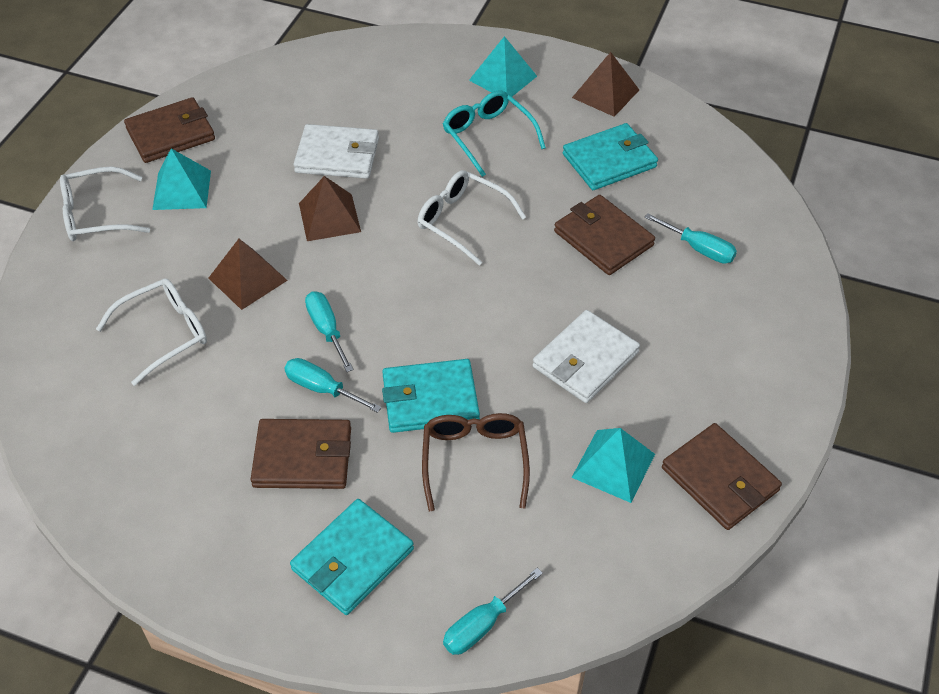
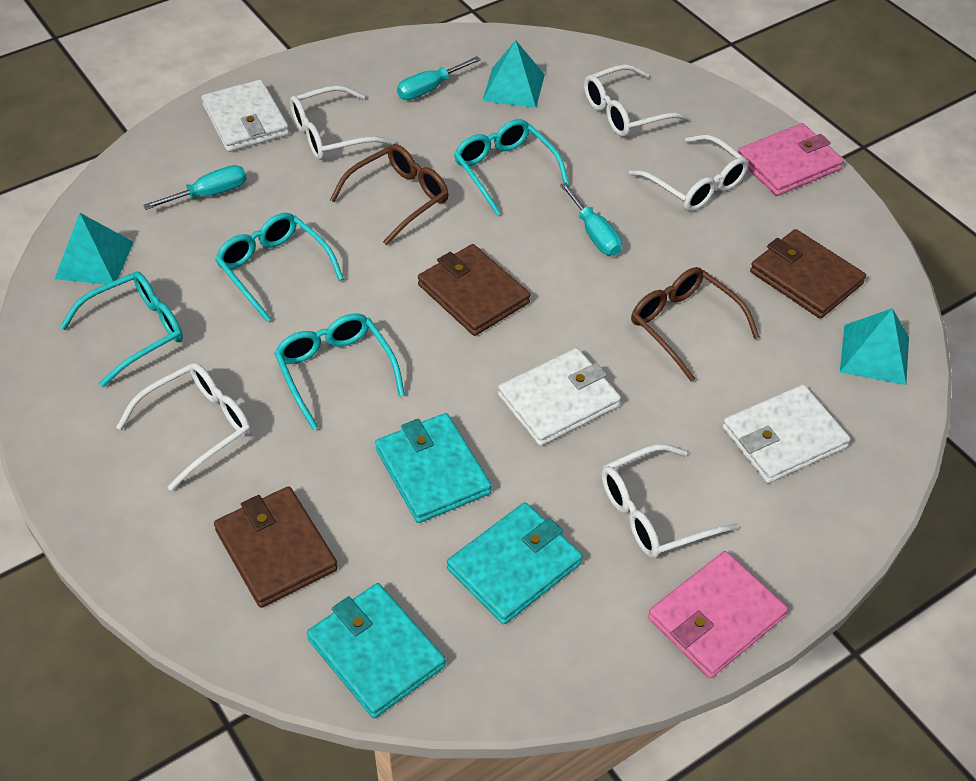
brown glasses: [422,413,530,511] = 1 -> [330,144,448,245] [631,267,760,382] = 2
brown pyramid: [208,239,288,310] [299,176,361,241] [572,52,639,117] = 3 -> none = 0
brown wallet: [124,97,215,163] [250,419,351,489] [554,195,655,275] [662,423,782,530] = 4 -> [214,486,338,608] [418,244,530,336] [750,229,866,319] = 3
pink wallet: none = 0 -> [648,551,788,678] [738,123,844,196] = 2
turquoise glasses: [443,90,546,177] = 1 -> [60,271,183,387] [215,213,344,321] [274,313,405,430] [454,119,569,215] = 4
turquoise screwdriver: [284,358,382,413] [305,291,353,372] [443,568,543,655] [644,213,737,264] = 4 -> [143,165,247,210] [397,56,481,100] [560,183,622,256] = 3
white glasses: [60,167,150,241] [96,278,207,386] [417,170,526,266] = 3 -> [116,363,251,491] [290,85,395,160] [584,64,690,137] [601,444,739,558] [629,134,749,211] = 5
white wallet: [294,124,379,179] [533,310,640,403] = 2 -> [201,79,289,152] [498,348,621,446] [722,384,851,483] = 3

